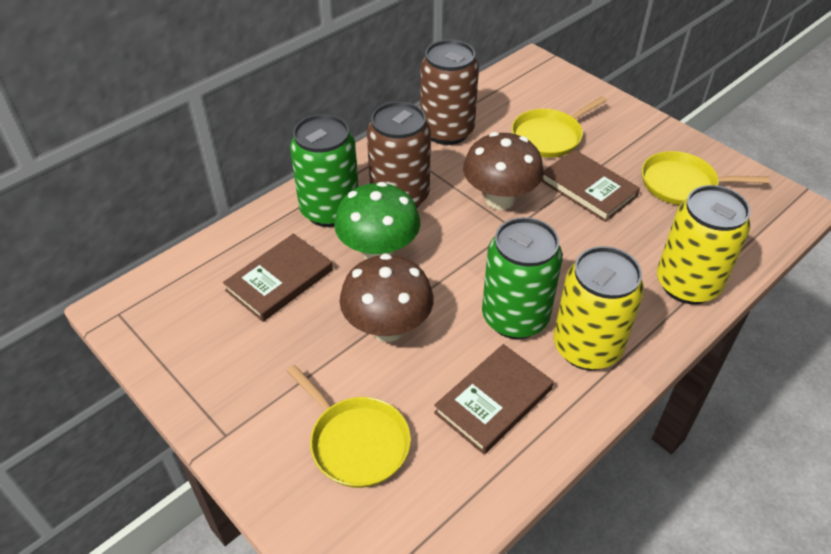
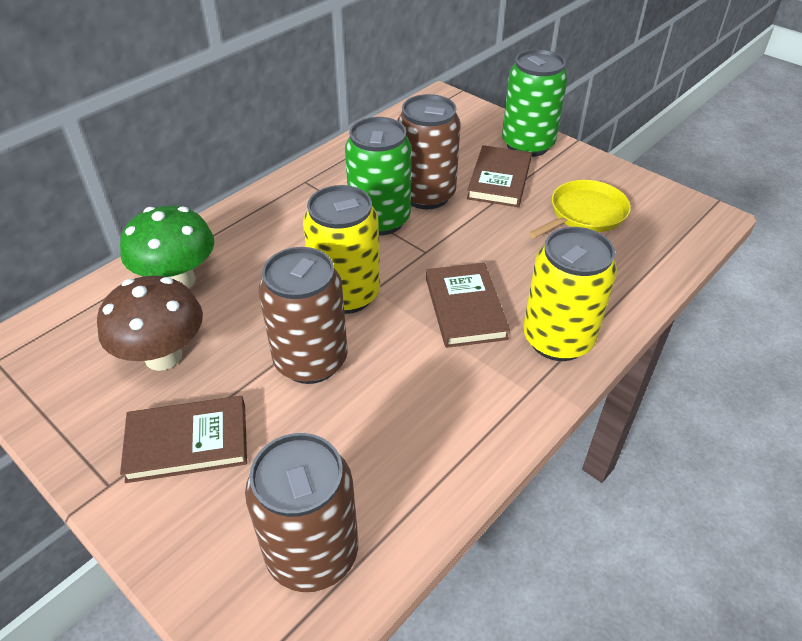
brown can: [367,101,431,208] [420,40,479,145] = 2 -> [245,433,358,592] [259,247,348,384] [397,94,461,209] = 3
brown mushroom: [340,254,434,342] [463,132,544,210] = 2 -> [97,276,203,371] = 1
yellow pan: [287,365,411,488] [512,96,607,158] [642,151,769,205] = 3 -> [529,180,631,238] = 1

